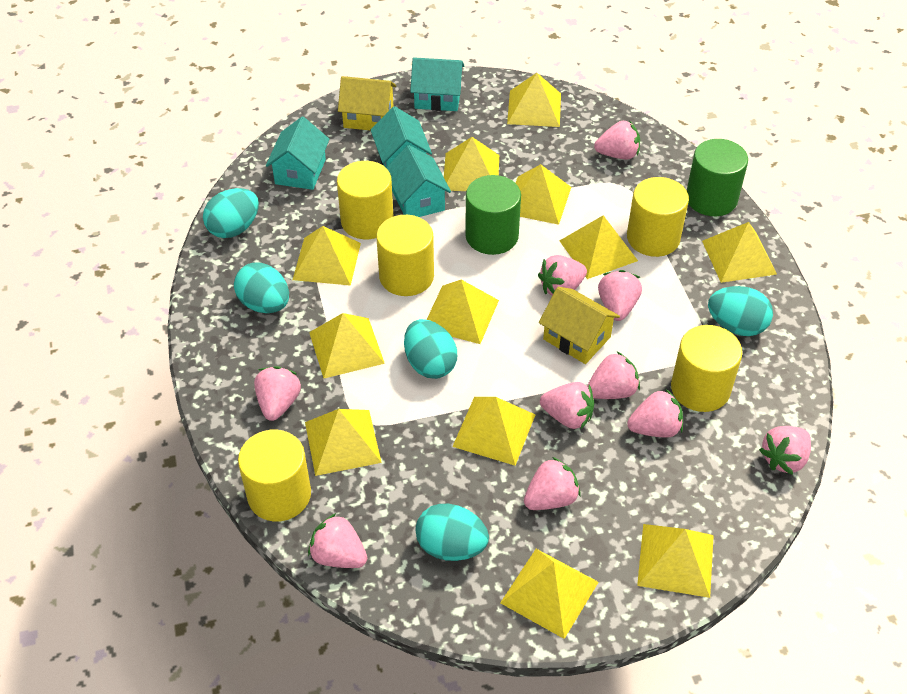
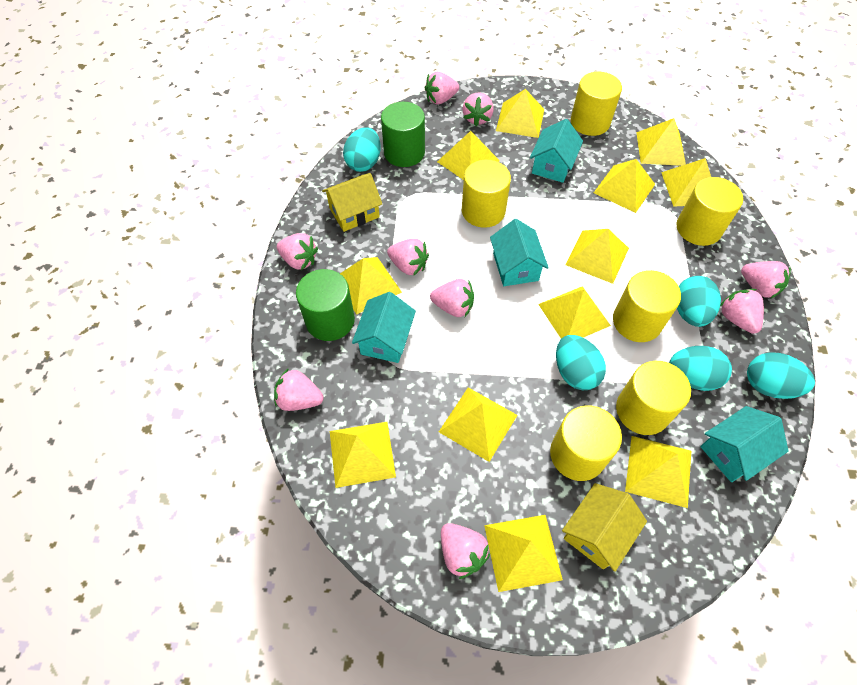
pink strawberry: [254,366,301,421] [308,513,367,568] [524,457,581,510] [538,255,587,296] [540,382,594,429] [587,352,640,399] [594,120,640,159] [598,270,642,321] [627,389,683,438] [759,426,811,475] = 10 -> [274,368,324,411] [277,233,318,270] [387,239,429,276] [425,72,459,105] [430,279,474,317] [441,523,490,579] [463,93,494,126] [720,289,764,334] [741,261,791,299] = 9
yellow cylinder: [238,430,311,522] [337,161,394,239] [376,215,434,296] [627,177,689,257] [671,325,742,412] = 5 -> [462,160,511,228] [550,405,622,481] [571,72,622,136] [613,270,681,342] [616,361,691,435] [676,177,743,246] = 6

